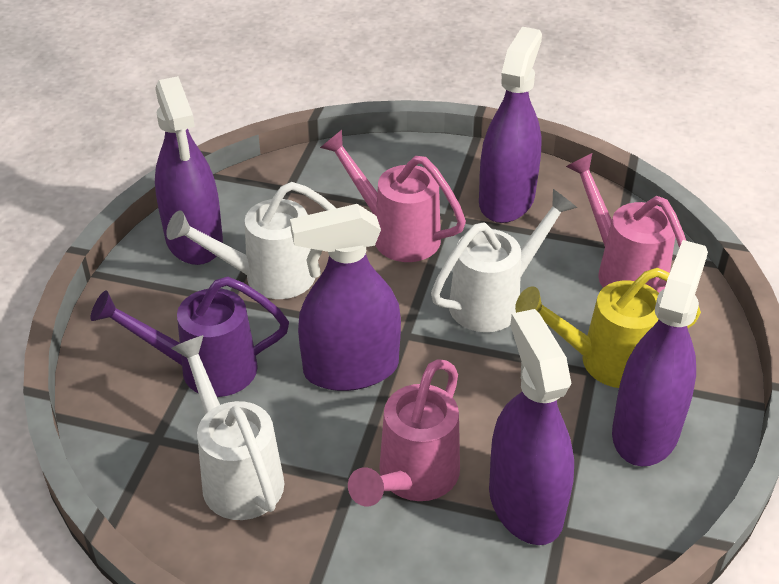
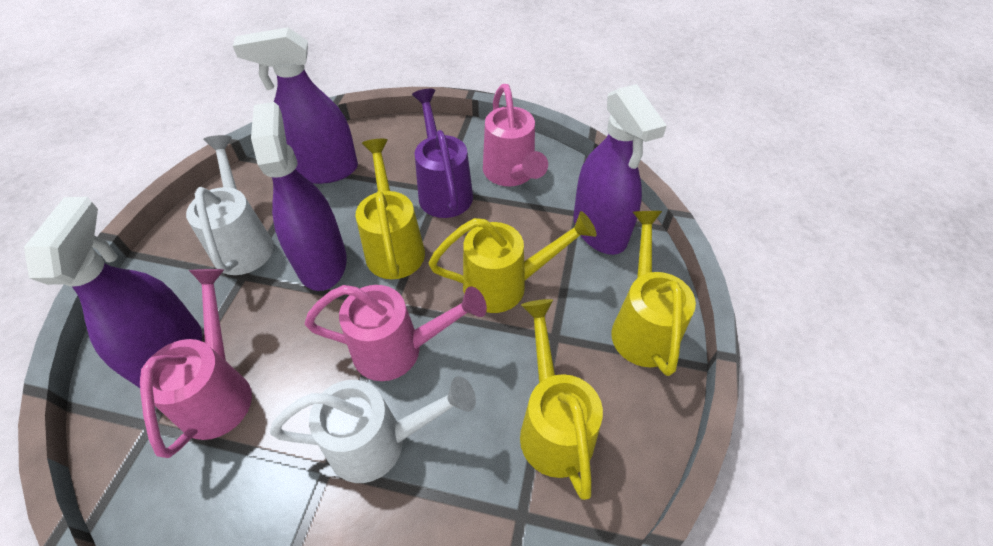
purple spray bottle: [155,76,223,265] [290,204,401,391] [479,27,542,223] [489,309,574,545] [612,240,708,466] = 5 -> [24,197,202,388] [233,27,358,184] [251,102,347,291] [573,84,667,255] = 4
white watering can: [166,182,336,299] [171,335,284,520] [431,189,577,332] = 3 -> [186,135,274,275] [270,376,476,483] = 2
yellow watering can: [515,268,701,388] = 1 -> [355,139,425,279] [429,211,597,313] [520,299,603,500] [611,211,696,376] = 4

